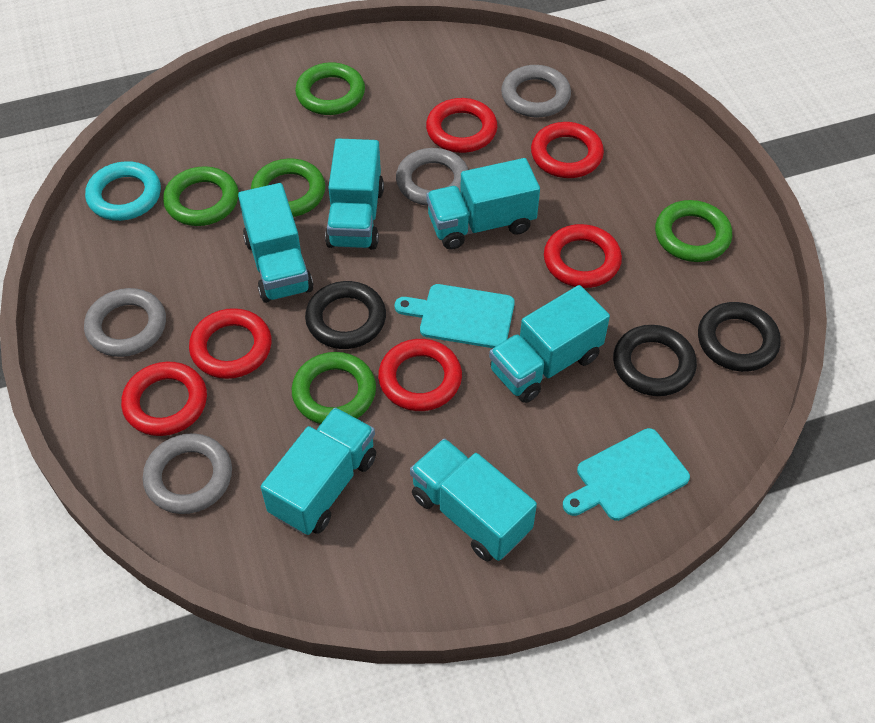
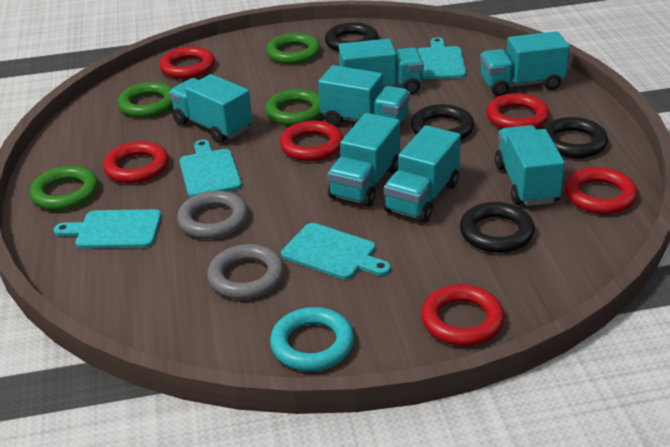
black ring: [305,281,386,349] [613,325,697,396] [698,302,781,372] = 3 -> [325,22,379,52] [411,104,474,140] [460,202,535,253] [544,117,608,158] = 4
green ring: [163,166,239,226] [251,159,325,217] [292,352,376,424] [295,62,365,115] [655,200,732,262] = 5 -> [30,166,98,211] [118,82,173,118] [265,89,323,126] [266,33,320,64] = 4
grey ring: [84,288,166,357] [143,433,232,514] [396,148,468,206] [501,65,571,118] = 4 -> [177,191,248,239] [207,244,284,299] = 2
turquoise cutting board: [395,284,515,348] [563,428,690,521] = 2 -> [54,209,162,249] [180,139,242,197] [281,223,391,280] [417,37,466,79] = 4
turquoise truck: [238,183,314,303] [261,407,376,535] [325,138,384,250] [410,438,537,561] [426,158,540,250] [489,285,610,403] = 6 -> [169,74,252,143] [318,65,410,126] [327,113,400,207] [339,39,424,94] [383,125,461,222] [480,31,570,96] [495,125,565,206] = 7

